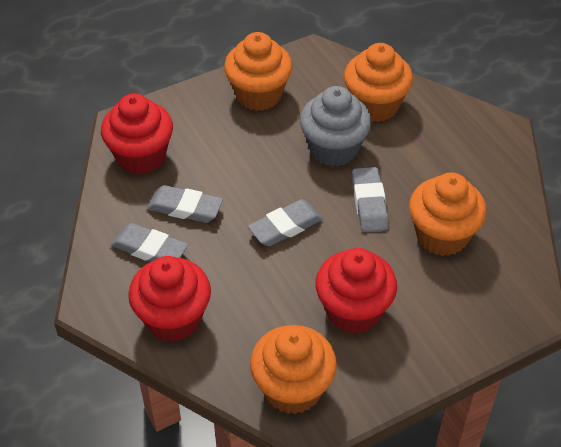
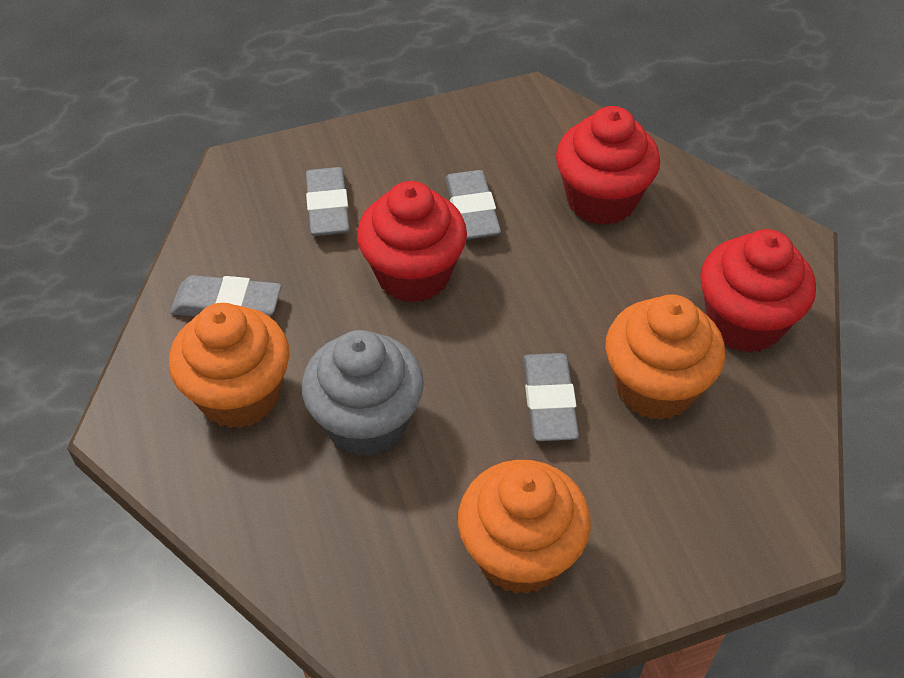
orange cupcake: [224,32,292,111] [250,325,337,414] [344,43,413,122] [409,172,486,256] = 4 -> [169,303,289,428] [458,460,591,594] [606,294,725,420] = 3

